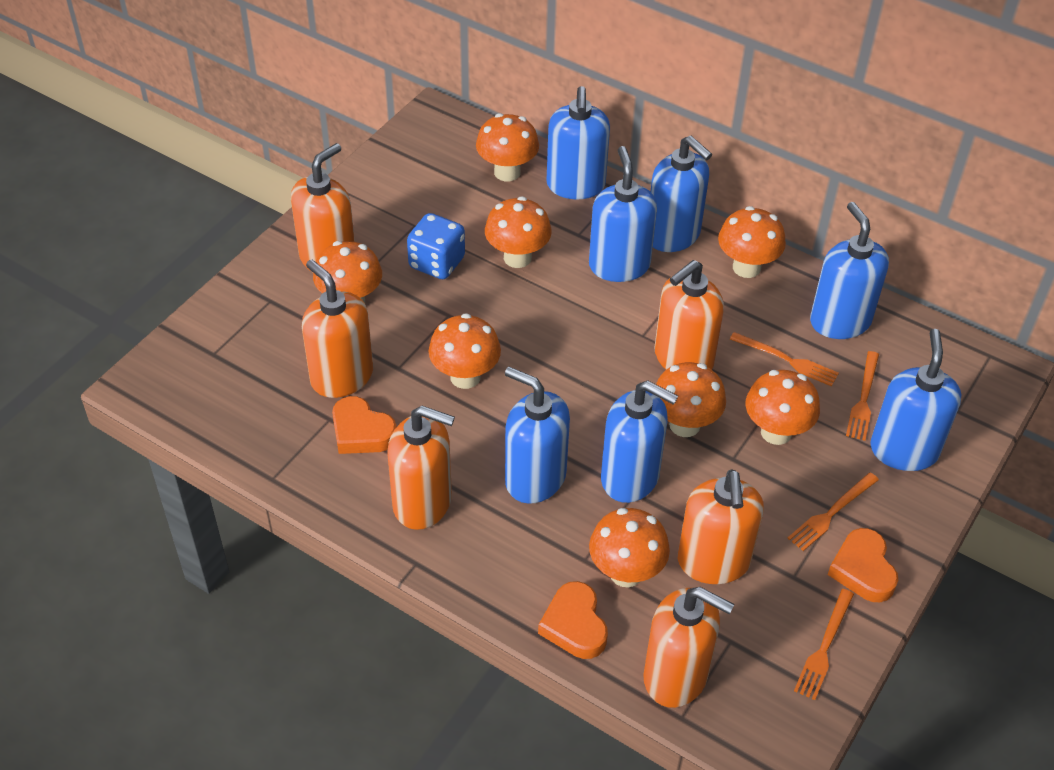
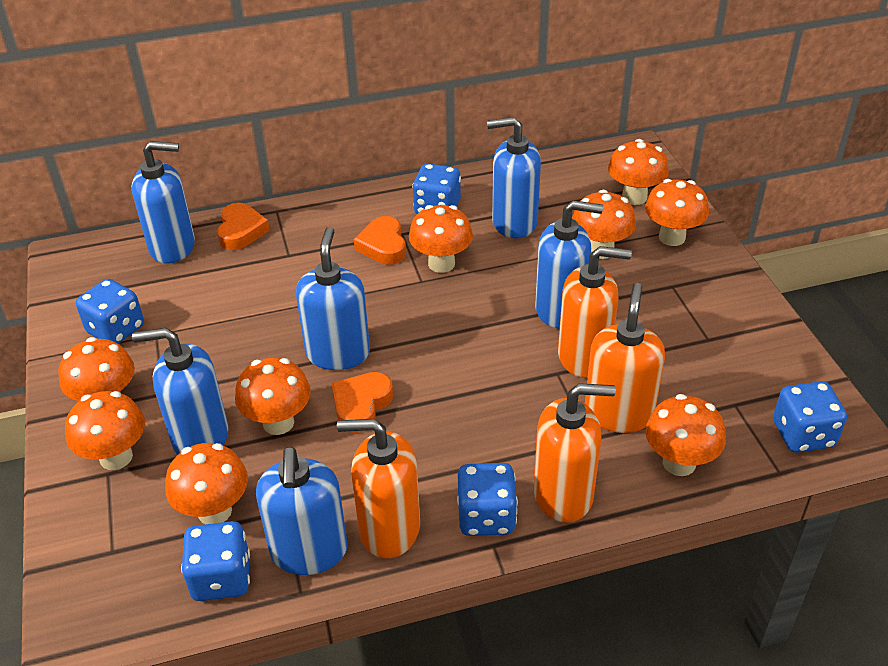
blue dice: [407,213,465,279] = 1 -> [76,279,144,344] [181,521,250,601] [412,163,461,214] [457,463,518,536] [773,381,847,453] = 5
blue soap dispenser: [505,367,570,504] [546,86,610,199] [589,146,657,282] [601,380,678,503] [651,136,712,252] [810,202,889,339] [870,329,961,471] = 7 -> [132,141,195,263] [132,328,228,455] [256,447,348,575] [296,227,370,370] [487,117,541,239] [535,200,603,329] = 6
orange fork: [730,332,839,386] [788,473,879,551] [794,589,854,700] [846,351,879,441] = 4 -> none = 0
orange mushroom: [313,241,382,303] [429,313,501,389] [476,113,539,181] [485,196,552,268] [589,508,670,587] [656,362,726,437] [718,206,786,278] [746,370,820,445] = 8 -> [58,337,135,401] [65,391,145,470] [165,443,248,524] [235,358,311,435] [409,205,473,273] [572,190,636,259] [608,139,669,205] [645,179,709,246] [645,394,726,476] = 9
orange soap dispenser: [291,143,355,272] [302,260,373,398] [387,406,455,530] [643,587,734,708] [654,260,724,370] [678,469,764,584] = 6 -> [337,419,420,559] [534,383,616,523] [558,246,632,378] [585,283,665,433] = 4

